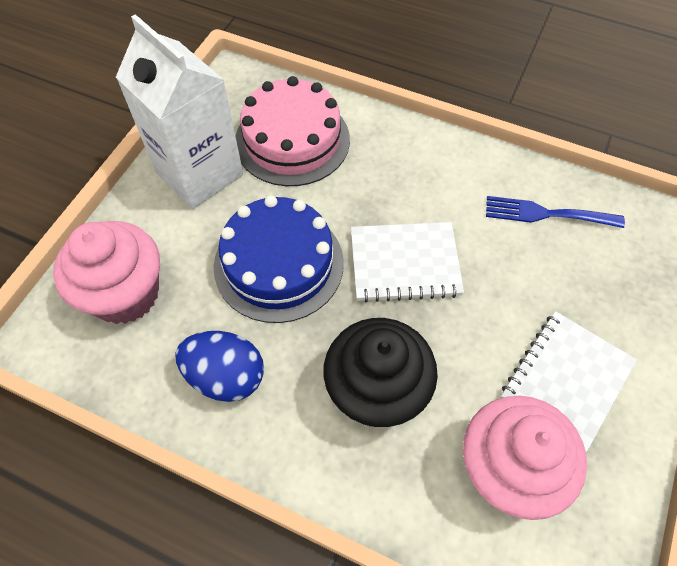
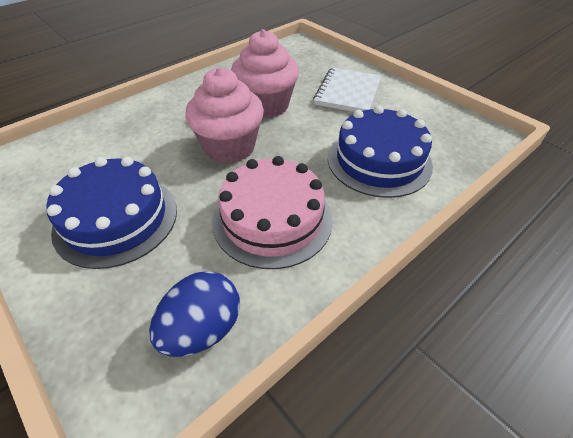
black cupcake: [323,318,438,427] = 1 -> none = 0
blue cake: [214,195,344,323] = 1 -> [46,157,177,269] [328,106,433,198] = 2
blue fork: [486,196,625,228] = 1 -> none = 0
white carton: [116,14,243,209] = 1 -> none = 0
white notebook: [351,222,464,302] [501,311,637,452] = 2 -> [313,68,381,112] = 1

